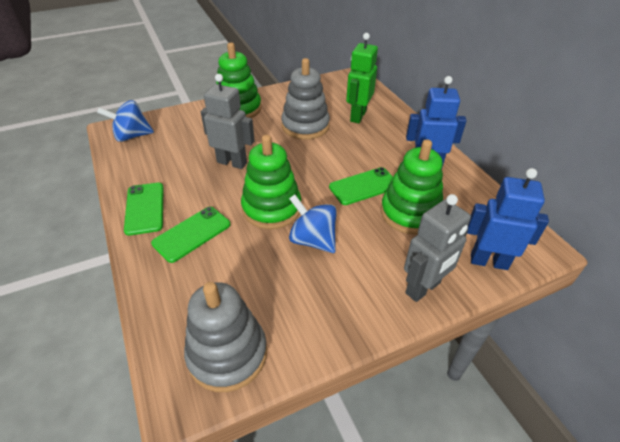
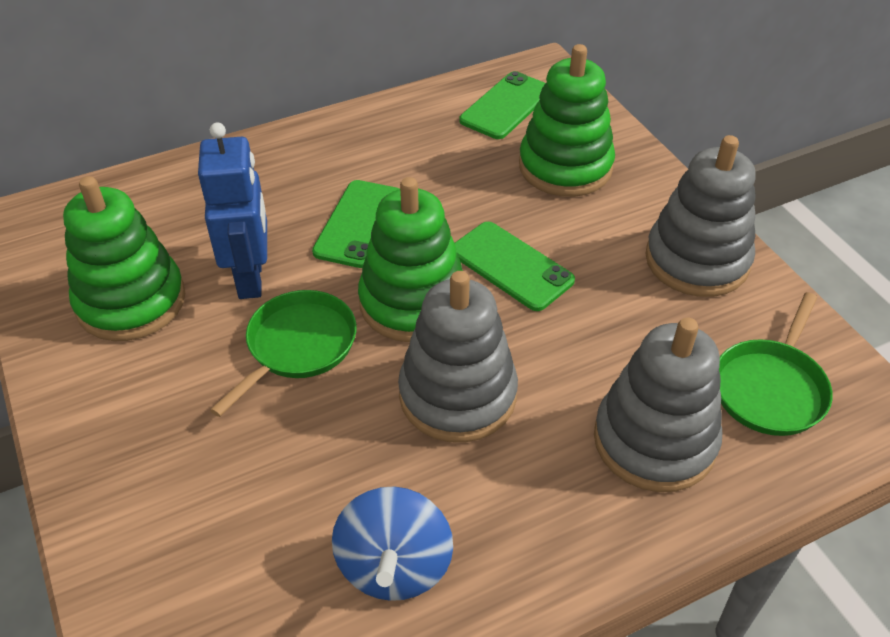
blue robot: [406,76,467,169] [467,168,549,270] = 2 -> [198,122,267,299] = 1
blue spinning top: [97,100,154,142] [289,195,337,253] = 2 -> [332,486,453,601] = 1
green pan: none = 0 -> [210,290,357,417] [719,292,833,436] = 2
green robot: [346,33,378,123] = 1 -> none = 0
grey robot: [201,74,255,169] [404,194,471,302] = 2 -> none = 0
grey stacking toy: [184,282,267,392] [281,58,330,140] = 2 -> [398,271,518,443] [594,317,722,492] [645,135,756,297] = 3

